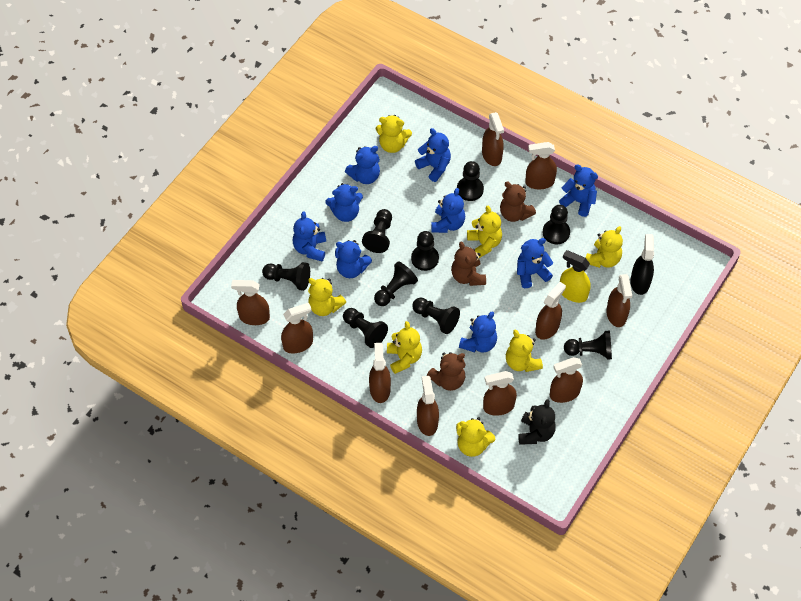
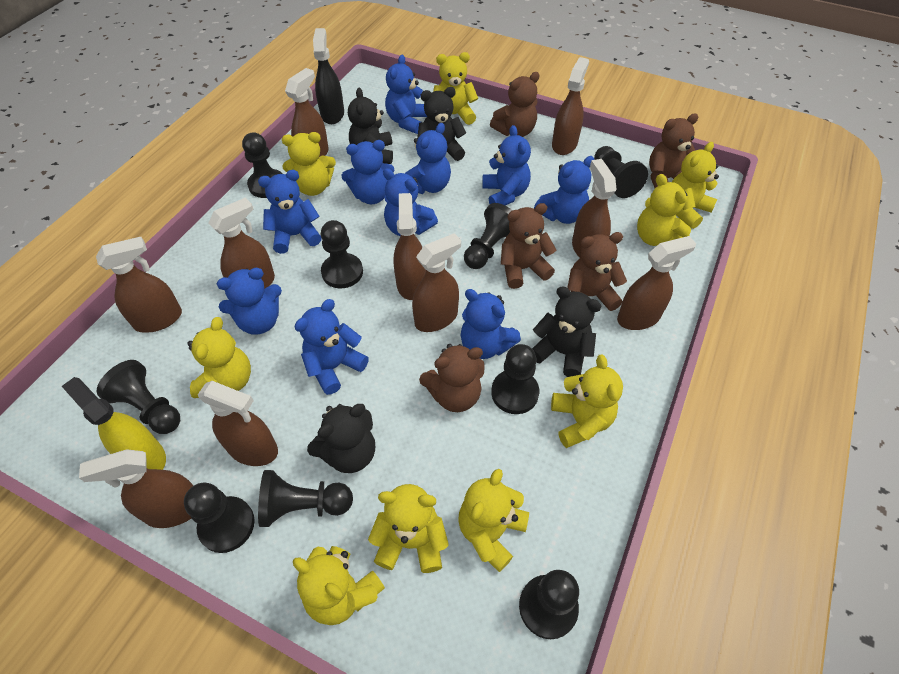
black teddy bear: [518,399,556,445] = 1 -> [307,404,375,473] [348,88,393,164] [417,87,466,161] [532,286,601,377] = 4
blue teddy bear: [293,211,326,261] [325,183,363,222] [335,240,372,278] [345,146,380,184] [415,128,451,182] [431,188,465,233] [459,311,497,353] [517,238,553,288] [559,165,598,217] = 9 -> [217,268,282,335] [258,170,321,254] [294,299,369,395] [341,140,395,204] [383,168,438,236] [385,55,427,134] [405,123,451,194] [461,289,521,359] [482,125,531,205] [534,156,594,224] = 10
brown teddy bear: [427,352,466,391] [451,241,486,286] [500,182,536,222] = 3 -> [419,344,485,412] [490,72,540,137] [501,203,556,289] [567,232,627,311] [649,114,699,188] = 5
yellow teddy bear: [308,278,346,316] [376,115,412,153] [387,321,422,374] [456,418,495,457] [467,206,502,258] [506,330,543,372] [586,226,623,268] = 7 -> [187,317,251,398] [282,132,336,196] [293,546,385,625] [368,484,449,573] [433,52,478,125] [458,469,529,572] [551,354,623,448] [637,174,691,246] [672,142,719,229] = 9

